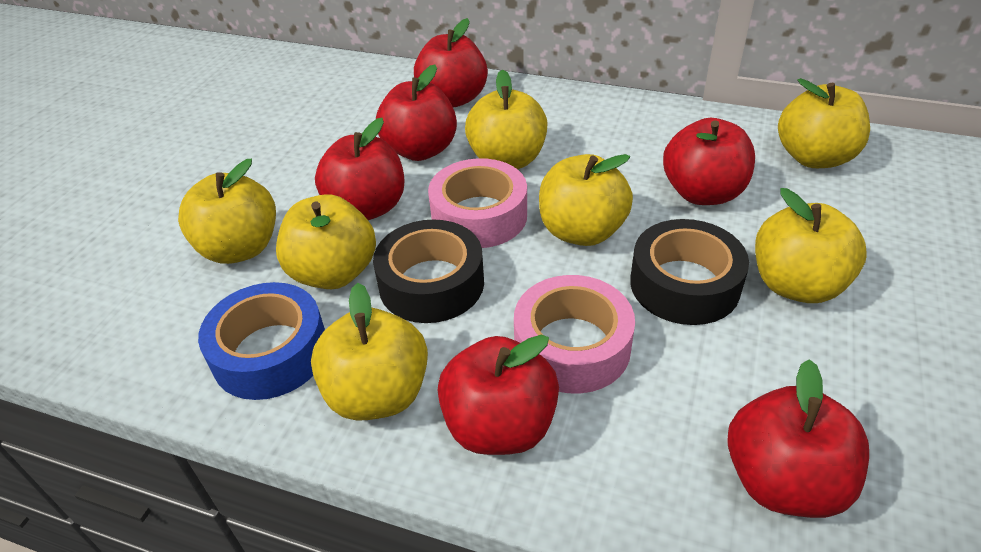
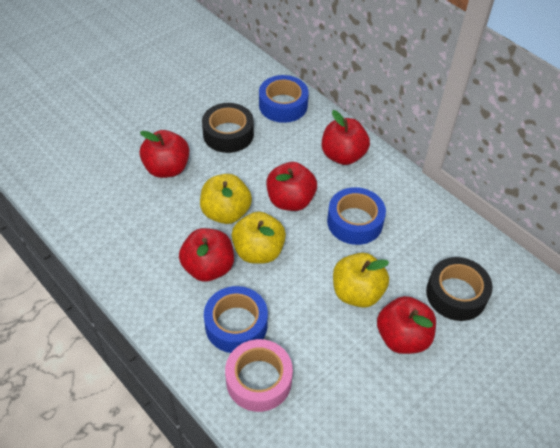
blue tape: [198,282,325,400] = 1 -> [204,286,268,353] [259,75,309,123] [327,187,386,245] = 3
pink tape: [428,158,527,248] [514,275,635,394] = 2 -> [225,339,293,412] = 1
red apple: [315,118,404,220] [376,64,457,161] [414,18,488,107] [438,335,559,455] [663,118,755,205] [727,359,869,518] = 6 -> [140,130,189,178] [179,228,234,282] [266,162,317,211] [322,110,370,165] [377,296,436,354] = 5
yellow apple: [178,159,276,264] [276,194,376,289] [311,283,428,421] [465,69,548,169] [539,154,633,246] [755,188,867,303] [778,78,870,168] = 7 -> [200,174,252,224] [232,212,286,264] [333,253,389,308] = 3

